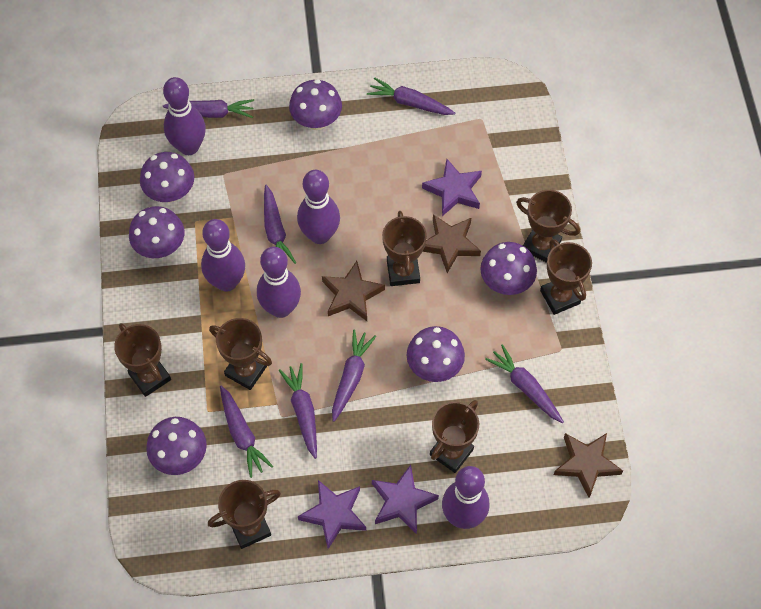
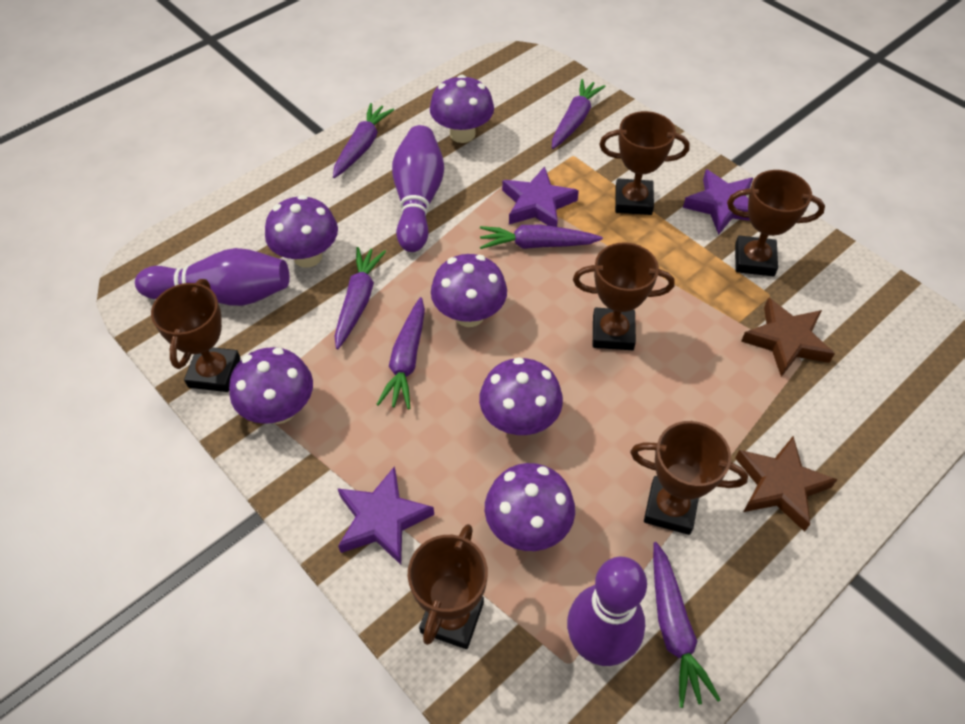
brown star: [322,261,385,321] [422,215,481,273] [553,433,623,498] = 3 -> [735,436,837,532] [741,298,835,377] = 2
brown trophy: [114,323,171,397] [208,480,281,549] [209,318,272,390] [382,211,427,286] [430,400,479,473] [516,190,580,263] [540,239,592,315] = 7 -> [151,279,241,392] [408,524,488,649] [573,243,675,350] [599,111,690,215] [630,421,748,535] [727,170,825,276] = 6
purple bowling pin: [163,77,206,155] [201,219,245,292] [257,246,301,318] [297,170,340,244] [442,466,490,529] = 5 -> [135,248,289,306] [392,125,444,252] [567,557,647,666] = 3
purple carrot: [163,99,254,118] [220,386,273,478] [264,185,296,264] [279,363,317,459] [332,330,376,422] [367,77,455,115] [485,344,564,423] = 7 -> [333,103,394,178] [335,247,386,349] [377,297,425,409] [480,225,603,249] [552,79,606,149] [653,542,721,708] = 6

